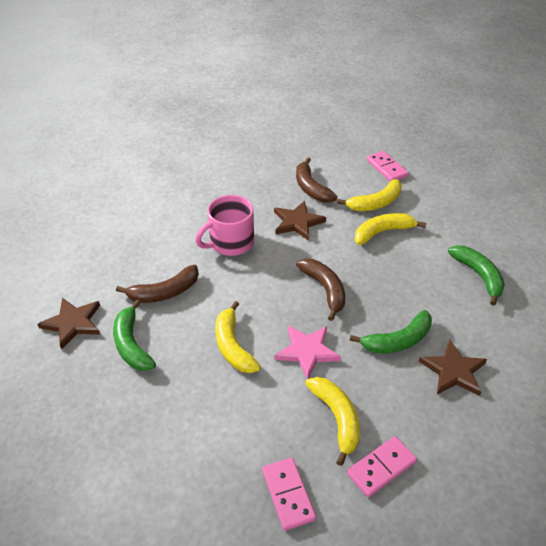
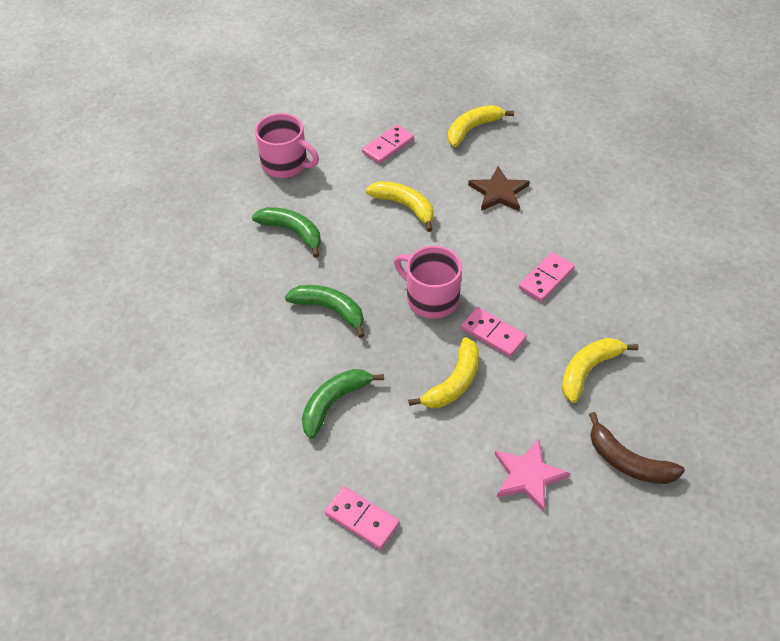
brown banana: [116,265,199,303] [296,157,338,203] [296,258,345,321] = 3 -> [589,412,685,484] = 1
brown star: [37,298,100,350] [274,201,326,241] [419,340,487,396] = 3 -> [468,166,529,211] = 1
pink domino: [262,458,316,531] [347,436,417,497] [367,151,409,182] = 3 -> [325,486,400,549] [362,125,414,164] [461,307,527,357] [519,252,575,302] = 4
pink mug: [195,195,254,256] = 1 -> [255,113,319,178] [394,246,462,319] = 2

